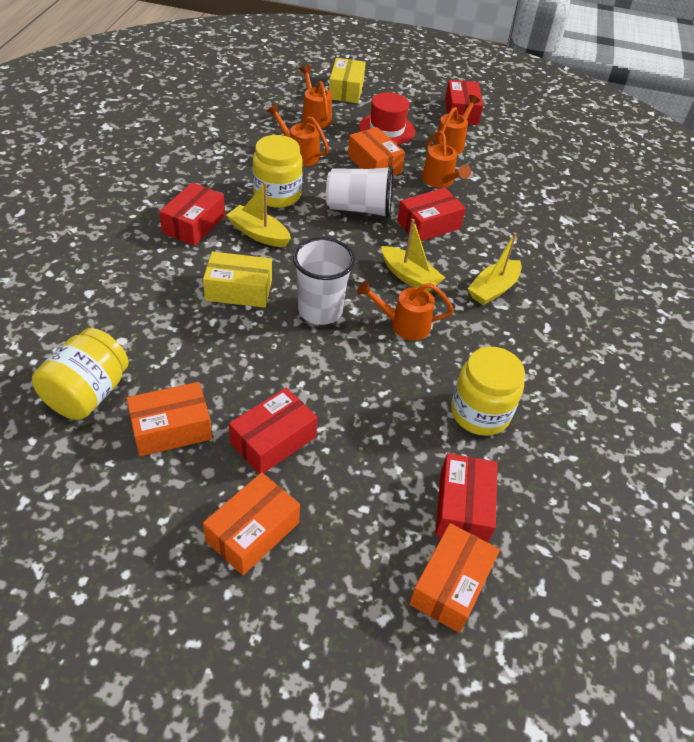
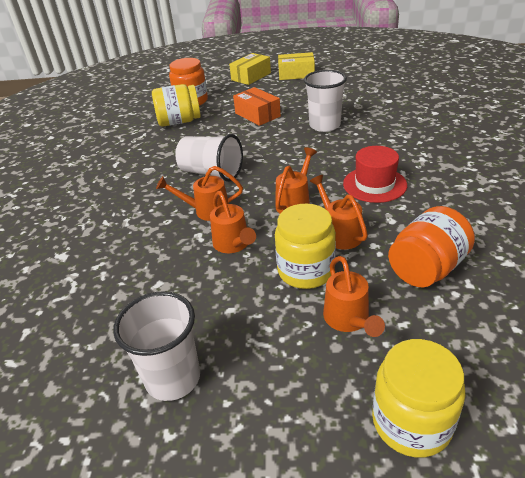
orange box: [126,382,212,456] [203,472,300,575] [348,127,405,176] [409,523,500,633] = 4 -> [233,87,281,126] = 1
orange jar: none = 0 -> [169,58,208,106] [388,206,475,287] = 2
red box: [159,182,225,246] [229,387,318,474] [397,188,466,241] [435,453,498,543] [445,80,483,125] = 5 -> none = 0
white cup: [293,237,355,325] [326,166,393,218] = 2 -> [113,291,200,401] [175,134,243,182] [304,70,347,132] = 3
yellow boat: [226,182,291,247] [381,219,445,292] [468,232,522,305] = 3 -> none = 0

